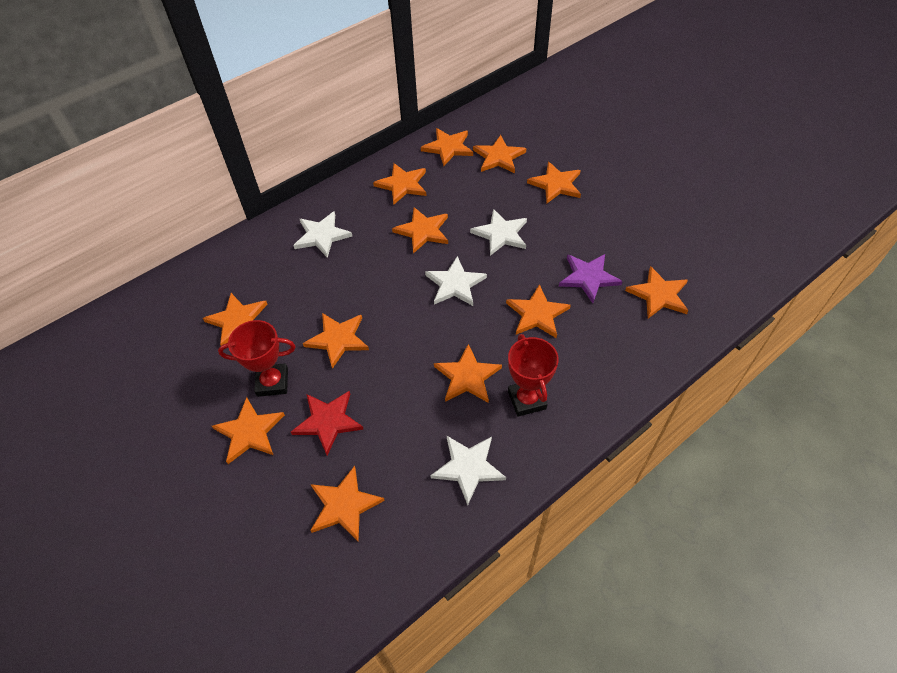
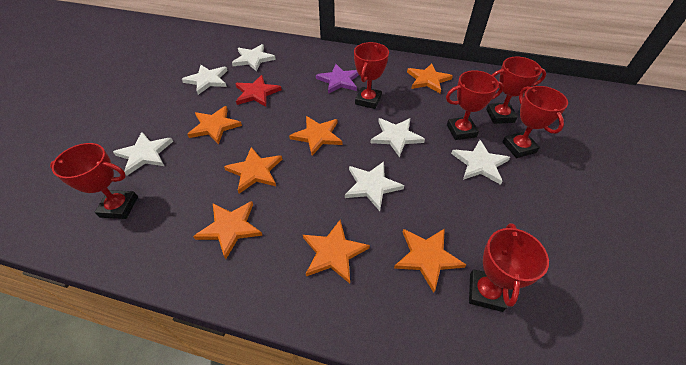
orange star: [203,293,268,345] [212,397,285,464] [303,313,369,369] [310,466,385,542] [373,163,426,204] [392,207,448,254] [421,128,473,166] [434,344,502,403] [473,135,526,173] [506,284,571,338] [527,162,581,203] [625,266,689,318] = 12 -> [187,106,242,144] [193,201,263,259] [224,147,282,194] [289,116,342,156] [303,220,370,284] [394,229,466,293] [407,63,453,93] = 7
red trophy: [218,320,296,397] [508,334,559,417] = 2 -> [50,143,138,219] [354,42,389,109] [446,70,504,140] [469,223,549,312] [486,57,546,124] [503,86,568,158] = 6
white star: [293,211,352,258] [425,256,487,306] [430,436,506,505] [470,209,527,256] = 4 -> [113,132,173,176] [182,65,228,95] [232,44,276,72] [345,162,404,211] [370,118,425,157] [451,140,510,185] = 6

